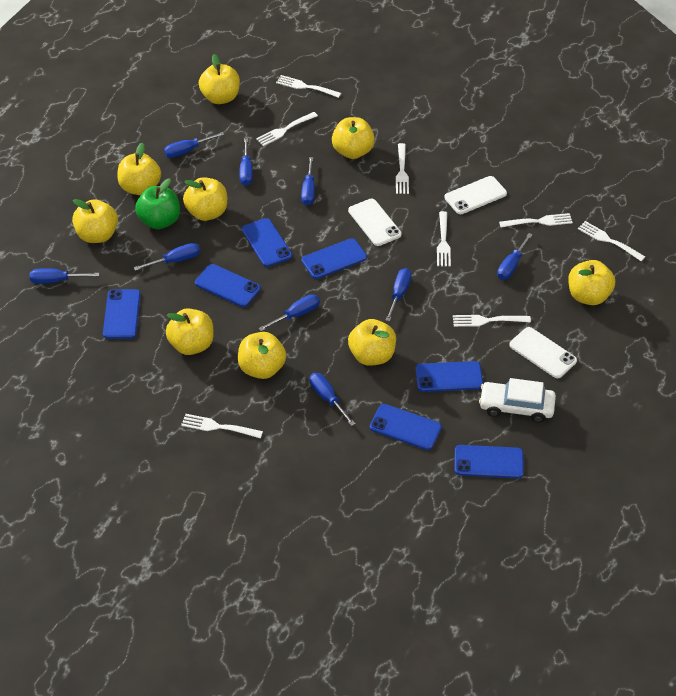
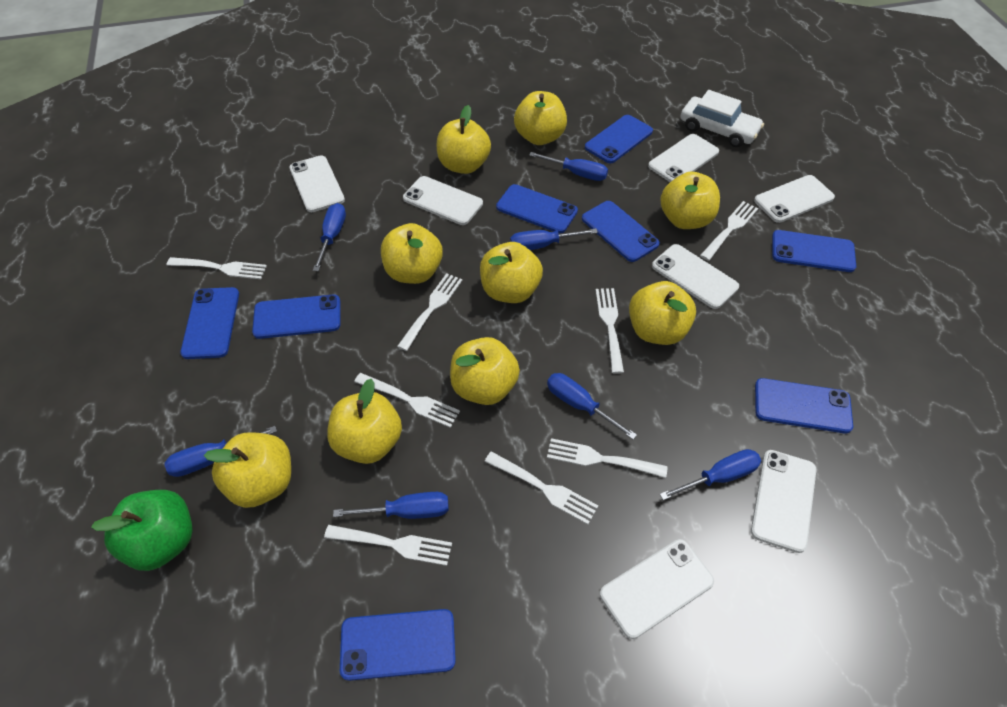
blue phone: [103,289,141,339] [195,264,261,307] [242,218,292,267] [301,238,367,279] [370,404,442,450] [415,361,483,392] [454,445,524,478] = 7 -> [180,287,239,359] [252,294,341,339] [340,609,456,681] [496,184,578,233] [582,201,660,262] [585,115,653,163] [755,378,853,434] [772,230,856,272] = 8
blue screwdriver: [29,268,99,284] [134,243,200,271] [164,132,225,158] [239,138,253,186] [258,294,320,331] [301,157,315,205] [310,373,355,426] [386,268,412,321] [497,233,533,280] = 9 -> [165,426,277,477] [313,203,346,271] [333,492,449,519] [510,228,598,250] [529,152,608,181] [547,373,637,439] [660,449,761,500] = 7
white phone: [348,199,402,246] [444,176,507,214] [509,327,577,378] = 3 -> [289,156,345,212] [403,176,483,225] [600,539,714,639] [648,134,719,182] [652,244,739,309] [751,450,816,553] [754,175,835,223] = 7

